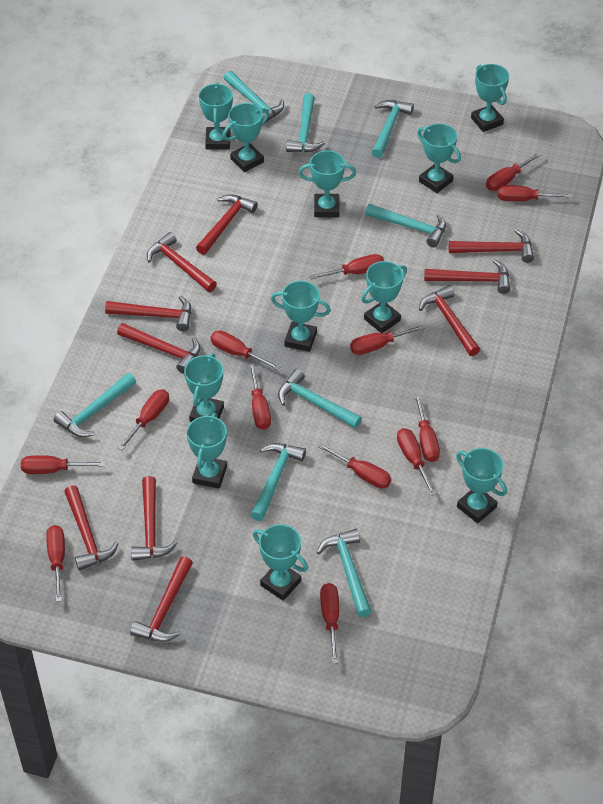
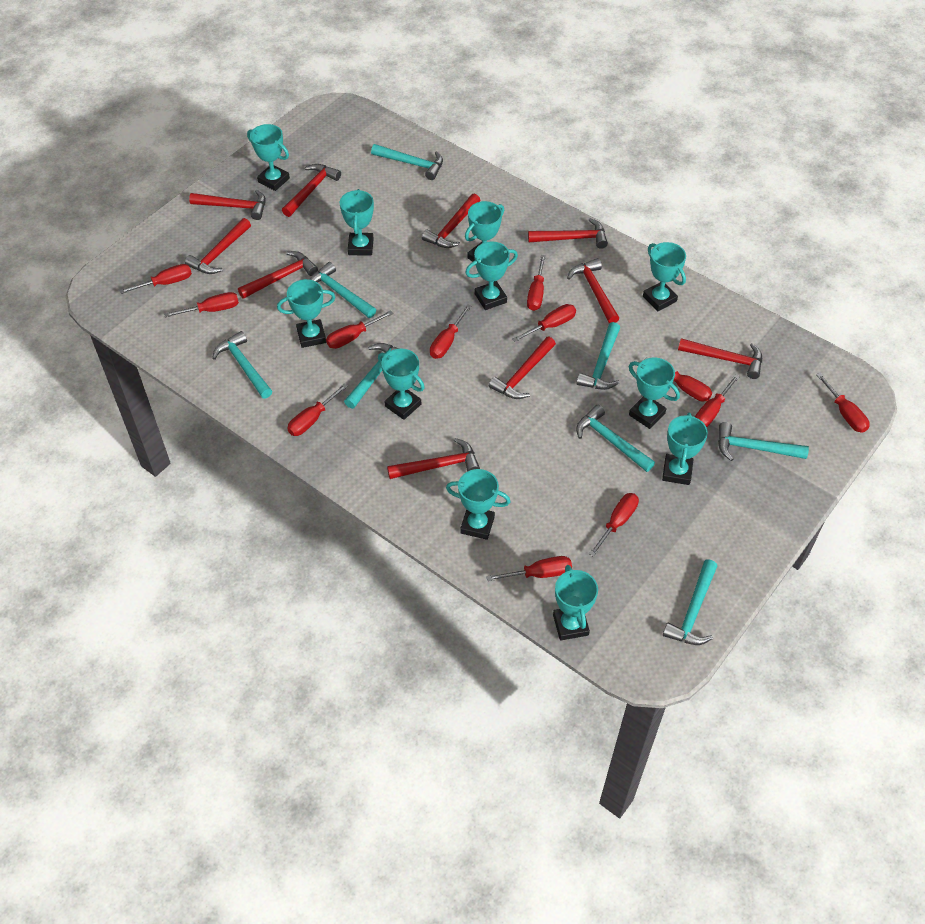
red screwdriver: [21,455,106,474] [46,525,65,602] [118,390,169,450] [210,331,280,371] [249,364,271,430] [310,254,384,280] [317,443,391,489] [320,583,339,664] [350,325,426,355] [397,428,436,496] [414,394,440,462] [486,152,542,191] [498,185,572,201] = 13 -> [119,264,192,294] [164,292,239,318] [287,384,348,436] [326,310,393,349] [430,304,471,359] [486,556,572,581] [512,304,576,342] [527,255,546,311] [589,493,639,557] [644,357,712,402] [695,374,740,427] [816,373,870,433] = 12

